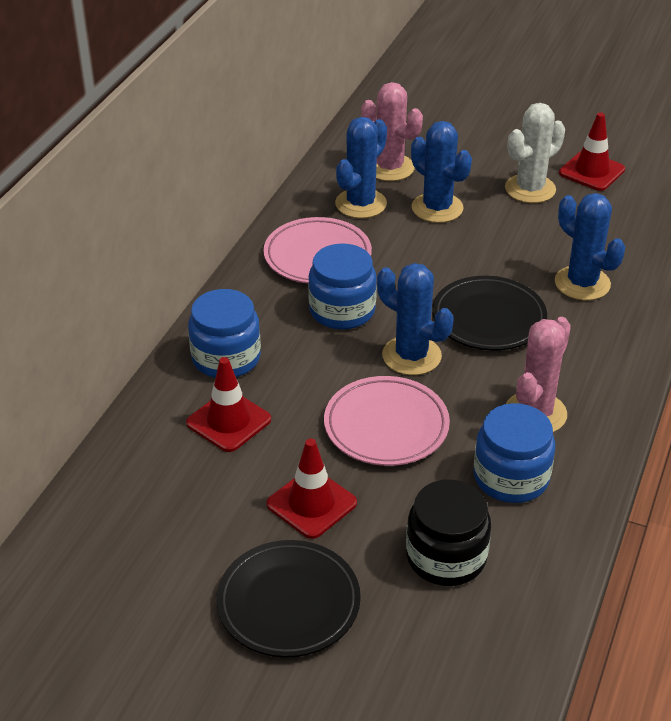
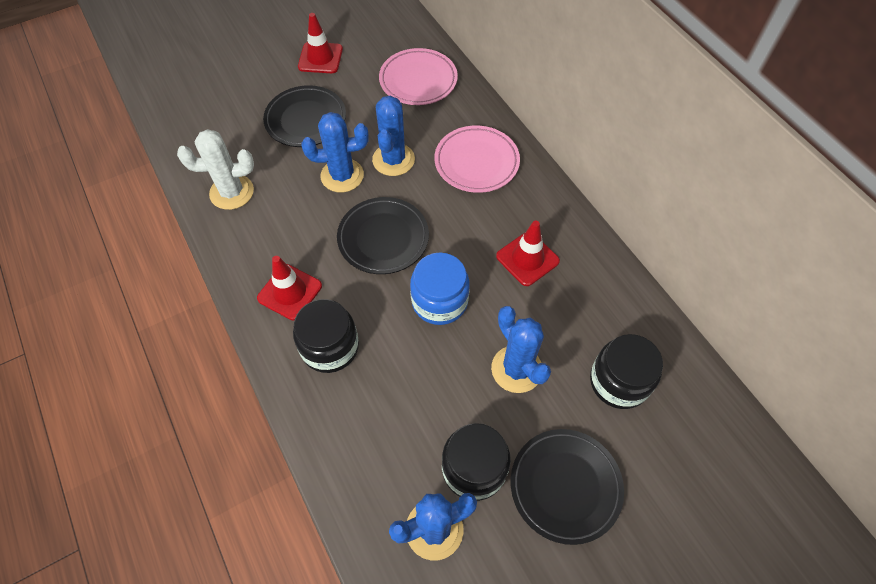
black jar: [406,479,491,586] = 1 -> [293,299,359,373] [442,423,511,501] [590,334,663,409] = 3
black plate: [217,540,361,657] [432,276,547,351] = 2 -> [263,85,346,147] [337,197,429,274] [511,429,624,545] = 3
blue jar: [188,289,261,378] [308,243,377,330] [474,403,555,503] = 3 -> [410,253,470,325] = 1
pink cactus: [361,82,423,181] [506,317,571,432] = 2 -> none = 0

